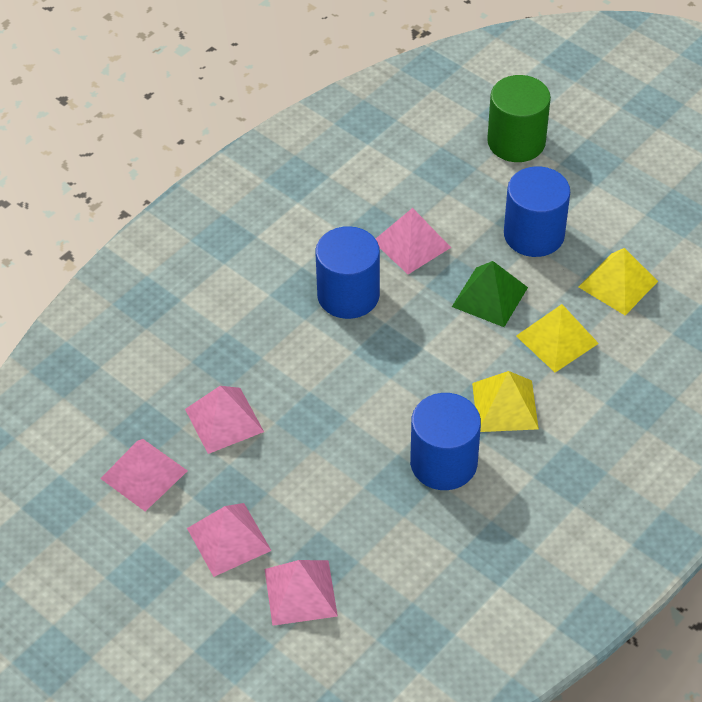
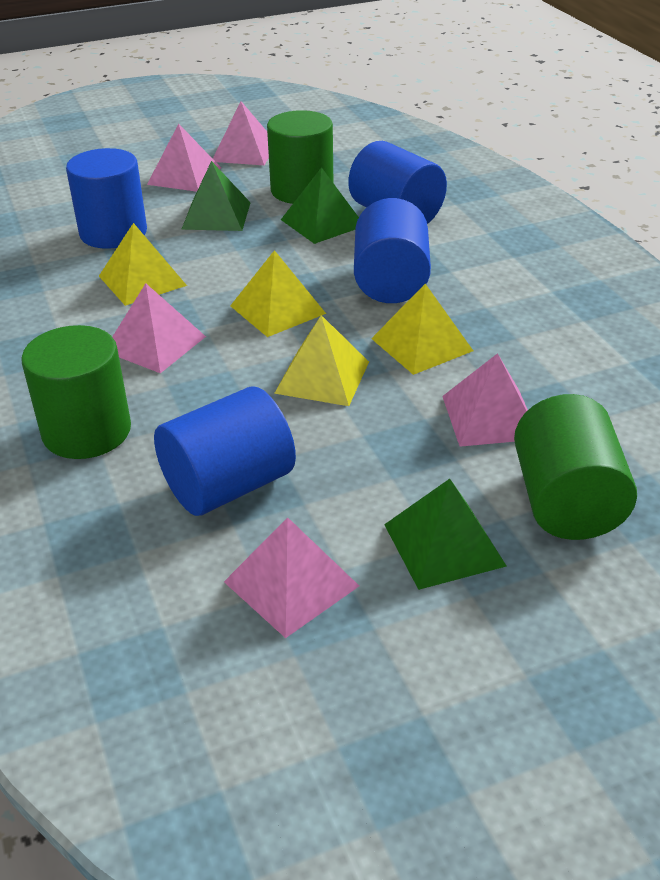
blue cylinder: [315,226,380,319] [410,393,481,490] [504,166,570,257] = 3 -> [66,148,147,249] [154,386,296,516] [348,141,447,224] [354,198,431,303] = 4
green cylinder: [487,75,551,162] = 1 -> [21,325,131,459] [267,110,333,204] [514,394,637,540] = 3
green pyramid: [452,261,528,327] = 1 -> [181,161,251,231] [281,167,359,244] [384,479,507,590] = 3
yellow pyramid: [472,371,539,432] [516,304,599,372] [578,248,658,315] = 3 -> [99,223,187,306] [230,250,326,337] [274,315,369,406] [371,284,473,375] = 4

